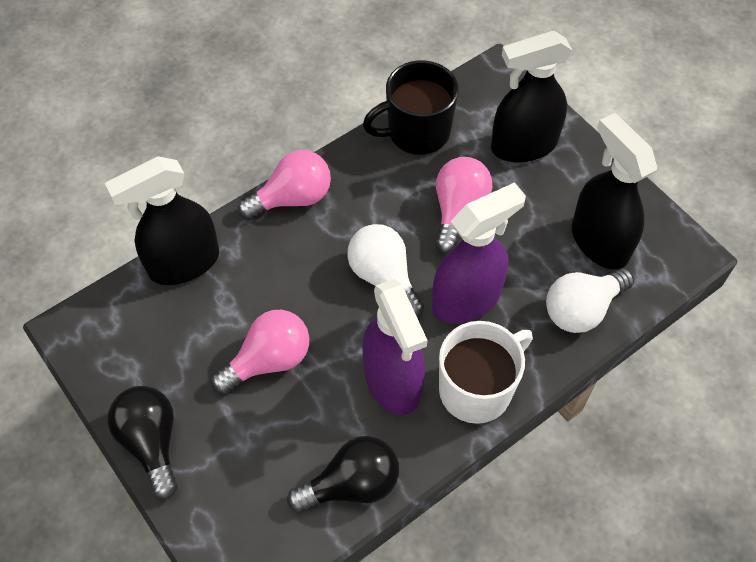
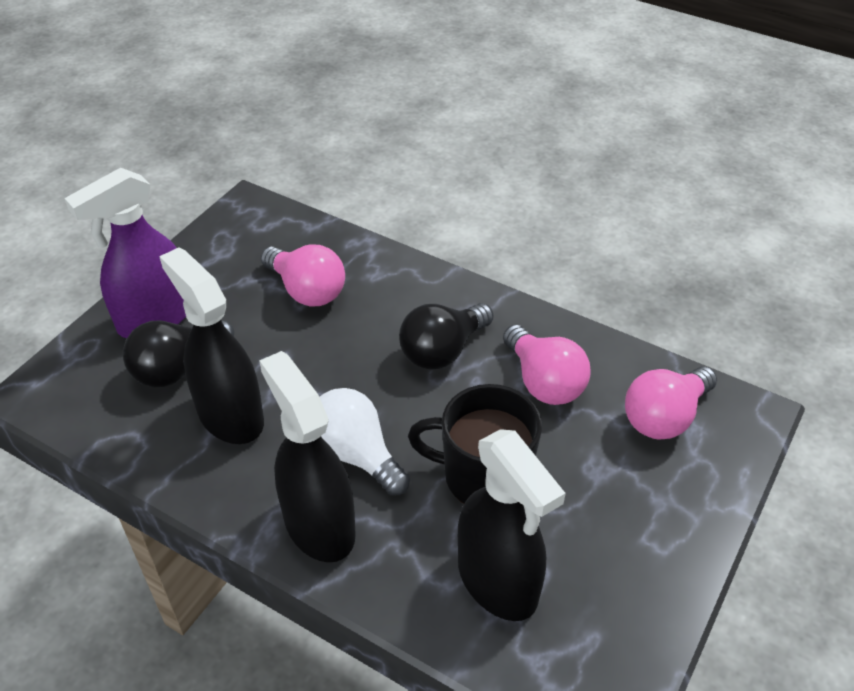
purple spray bottle: [363,279,428,415] [432,182,526,324] = 2 -> [64,168,186,338] = 1
white light bulb: [347,224,424,318] [546,268,634,333] = 2 -> [320,388,410,496] = 1
white mug: [439,321,533,424] = 1 -> none = 0

